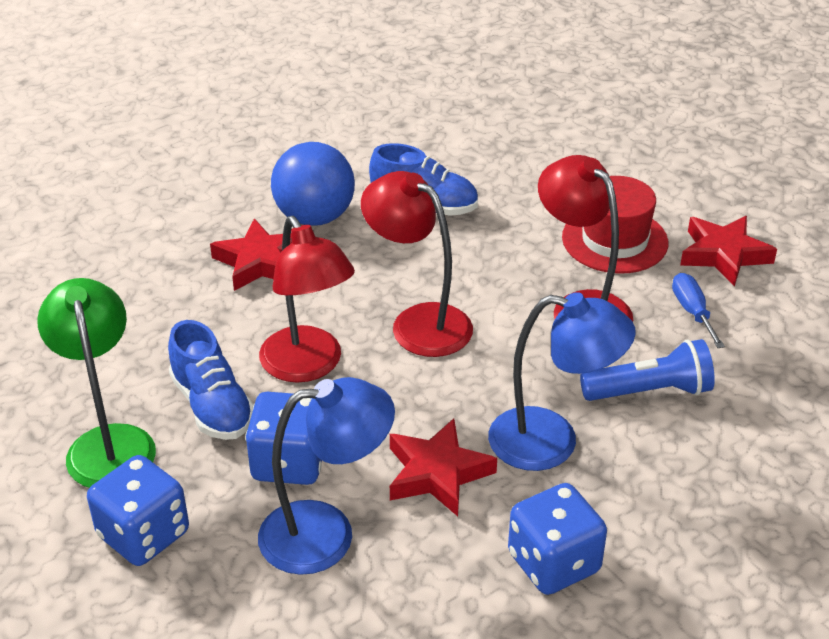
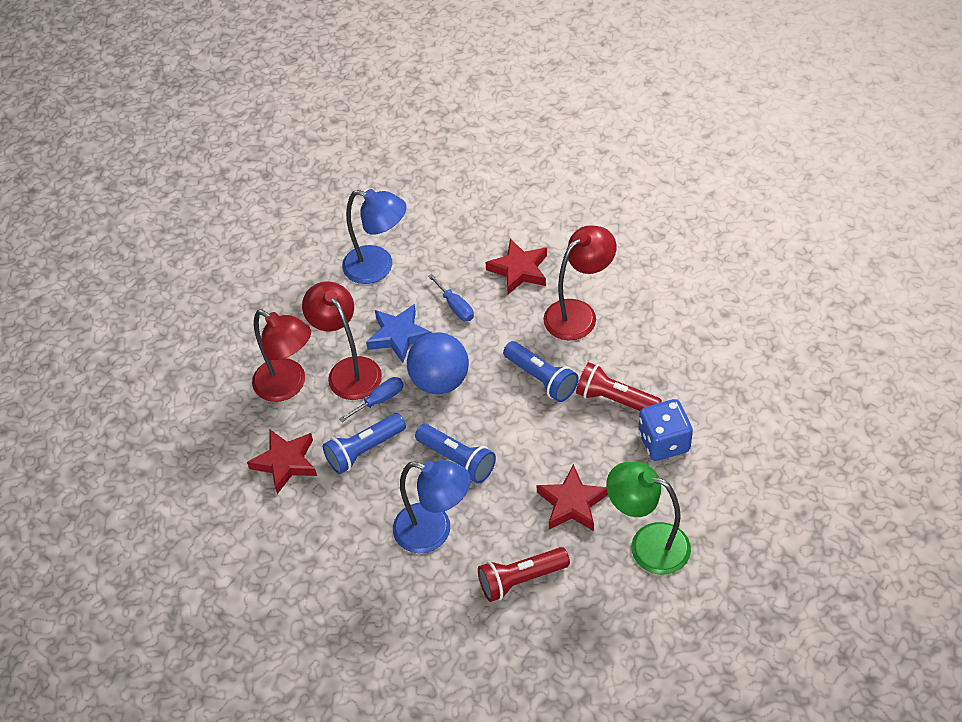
blue dice: [87,455,189,566] [245,392,322,485] [508,483,607,595] = 3 -> [638,399,693,461] = 1
blue flashlight: [580,339,715,401] = 1 -> [323,413,406,474] [415,424,496,484] [503,341,578,402] = 3
blue screwdriver: [672,273,725,348] = 1 -> [339,377,404,422] [428,274,474,321] = 2
blue shoe: [168,320,254,440] [369,143,478,216] = 2 -> none = 0
blue star: none = 0 -> [366,304,432,363] = 1
red flashlight: none = 0 -> [478,547,570,602] [576,362,662,411] = 2
red hat: [562,176,668,274] = 1 -> none = 0

